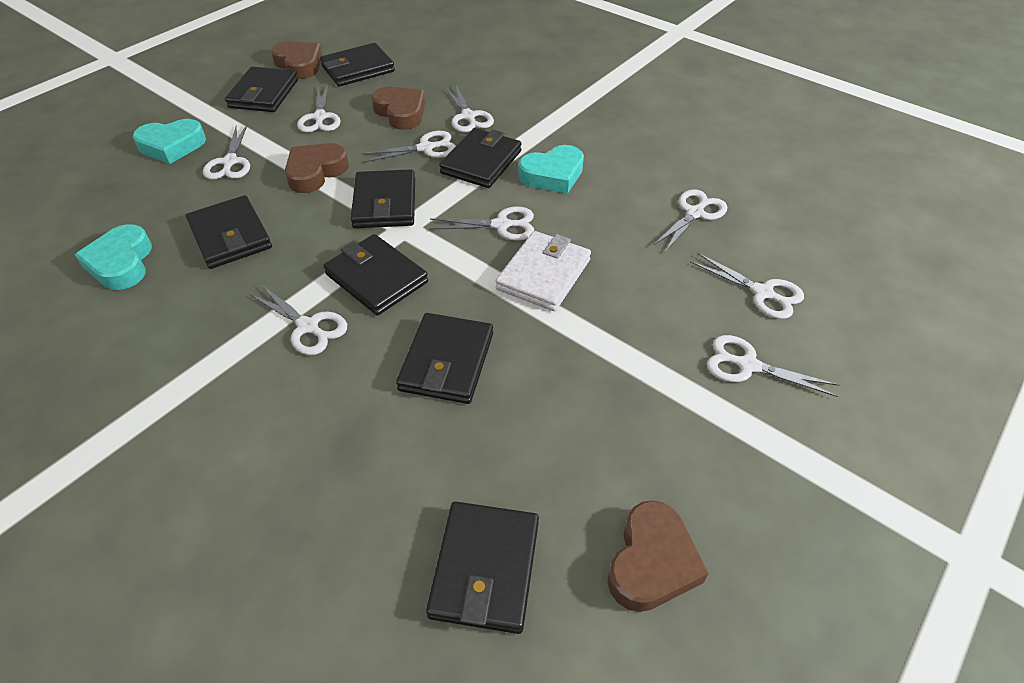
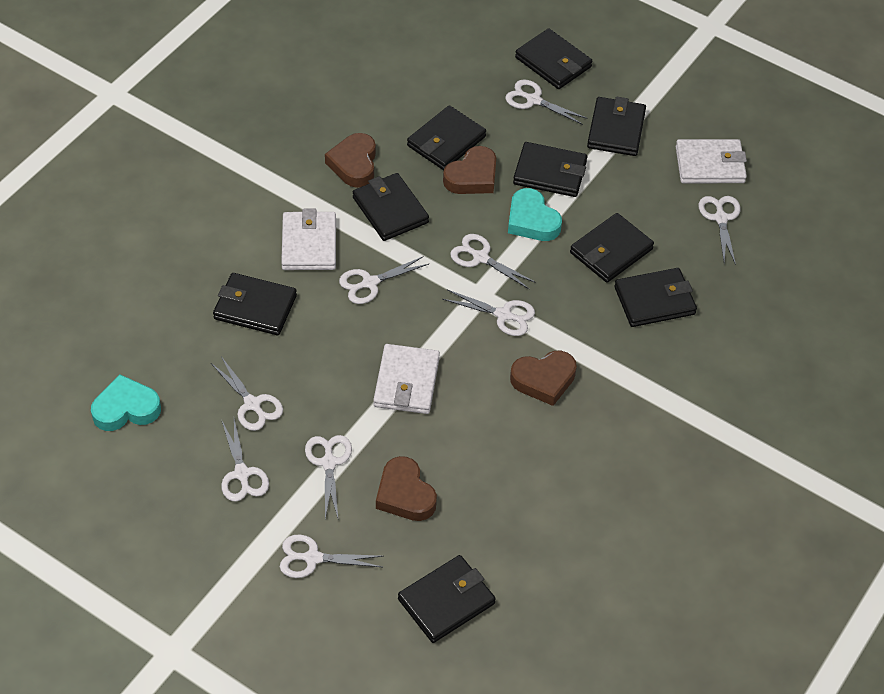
black wallet: [186,195,272,269] [225,67,298,112] [320,43,395,87] [323,234,428,316] [350,169,415,228] [396,313,493,404] [426,501,539,634] [439,128,522,188] = 8 -> [213,273,297,335] [353,173,429,241] [398,555,496,643] [407,105,486,170] [513,142,587,197] [515,28,592,89] [570,213,654,283] [587,96,646,156] [614,268,697,327] = 9
turquoise heart: [75,224,152,290] [133,119,206,164] [518,145,584,194] = 3 -> [91,375,161,431] [508,188,562,241] = 2
white wallet: [496,231,591,311] = 1 -> [281,208,336,270] [373,344,440,414] [676,139,747,183] = 3

